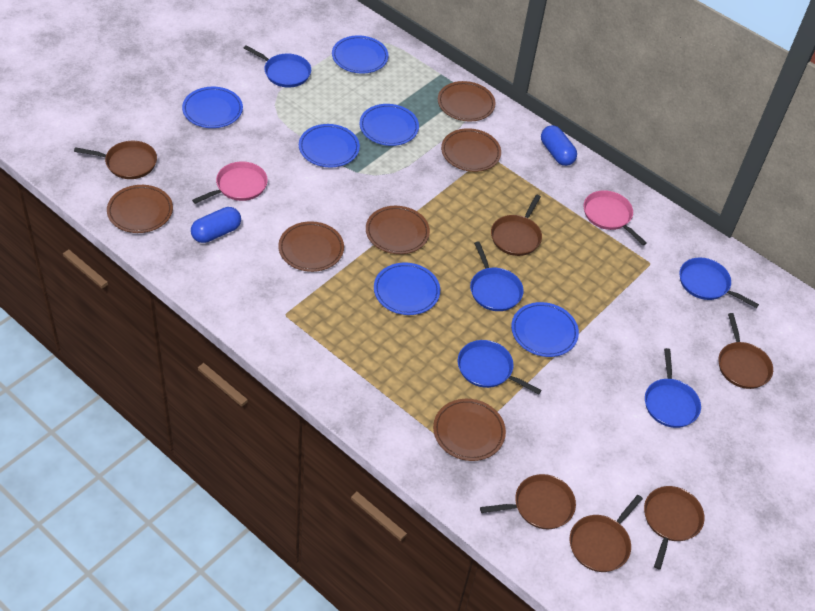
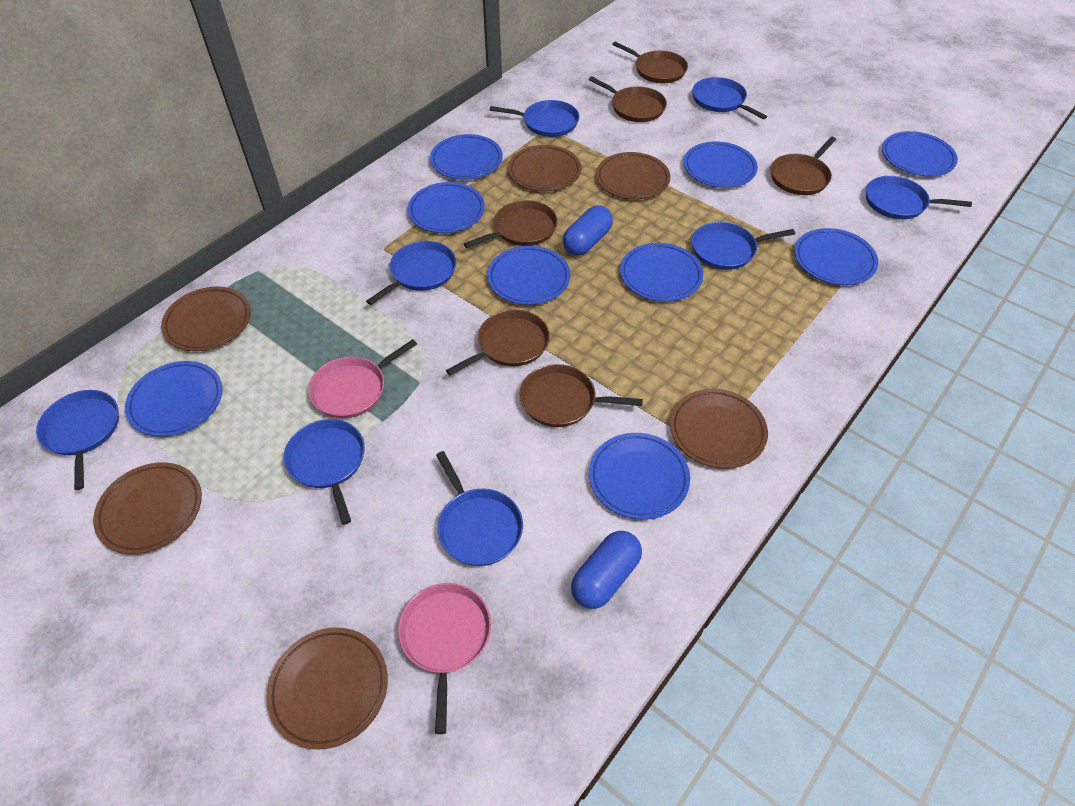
blue pan: [244,45,311,87] [458,340,542,394] [470,241,524,311] [645,348,701,428] [679,257,759,308] = 5 -> [36,390,119,490] [284,419,365,525] [366,241,456,305] [436,451,523,566] [490,100,579,137] [691,222,795,270] [692,77,767,119] [866,176,972,219] = 8
blue plate: [182,87,243,128] [299,124,360,167] [332,35,389,73] [360,104,419,146] [374,263,440,315] [511,302,579,357] = 6 -> [125,361,223,437] [408,182,485,233] [430,134,503,180] [487,246,570,305] [589,433,690,520] [620,243,703,302] [684,142,758,188] [794,228,878,285] [882,131,958,177] = 9

